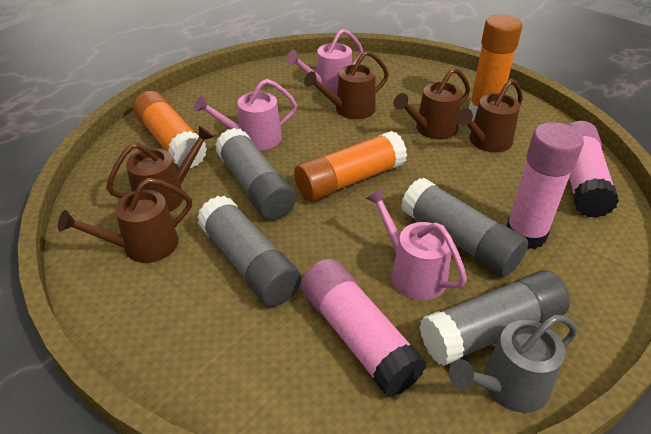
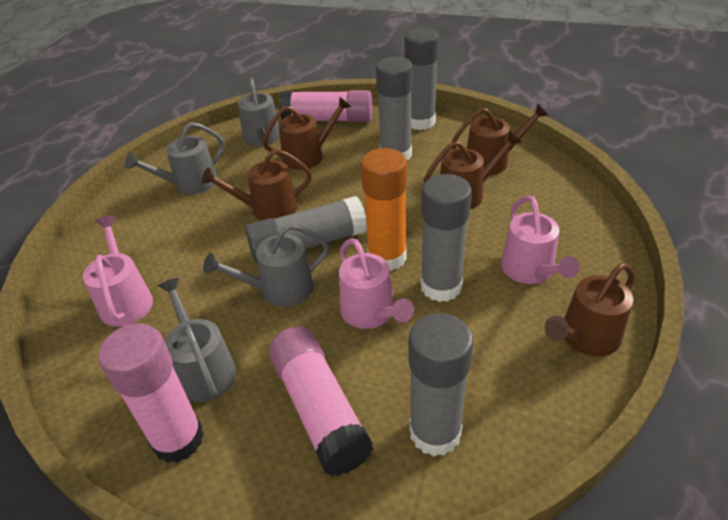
grey glue stick: [197,196,301,306] [215,128,296,220] [401,178,528,277] [420,270,570,366] = 4 -> [245,196,367,263] [376,57,413,160] [405,28,439,130] [409,313,473,456] [421,174,472,302] = 5
grey watering can: [449,315,577,413] = 1 -> [125,122,225,194] [158,278,236,402] [203,224,329,307] [238,77,280,146] = 4
orange glue stick: [133,91,207,168] [294,131,407,202] [469,15,522,117] = 3 -> [361,148,407,271] = 1

